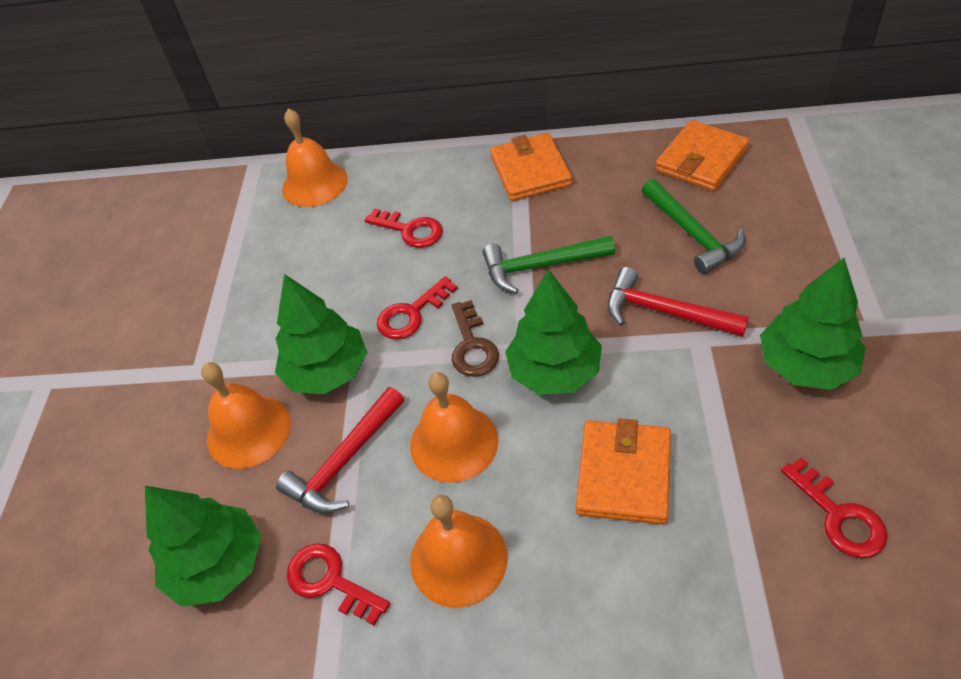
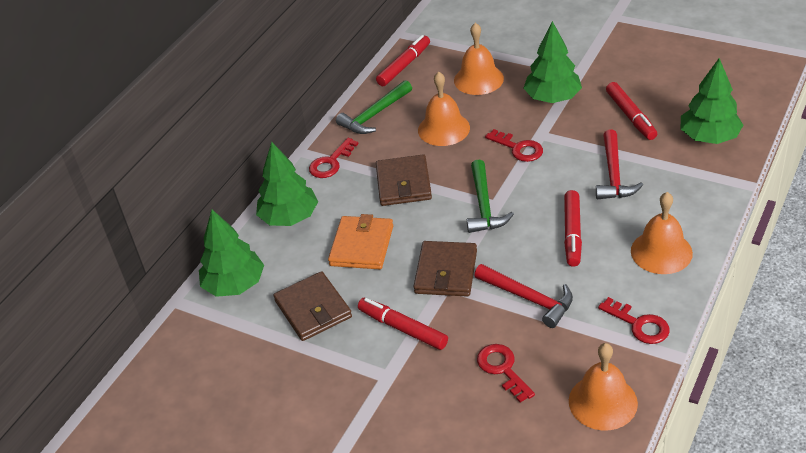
brown key: [452,300,499,377] = 1 -> none = 0
brown wallet: none = 0 -> [273,271,352,341] [376,155,432,206] [413,241,477,297] = 3
orange wallet: [490,133,572,201] [576,418,671,525] [655,120,750,191] = 3 -> [328,214,393,269] = 1
red marker: none = 0 -> [358,298,448,350] [376,35,430,86] [564,190,582,267] [606,82,657,140] = 4

